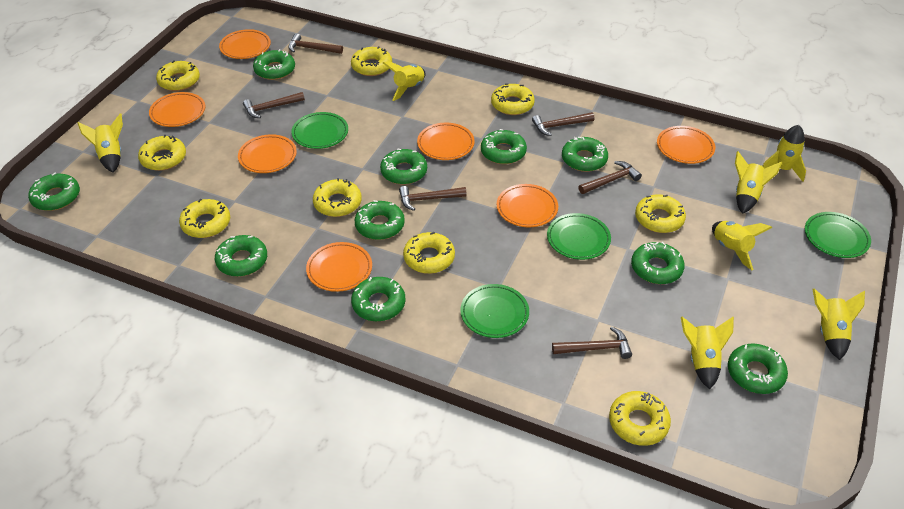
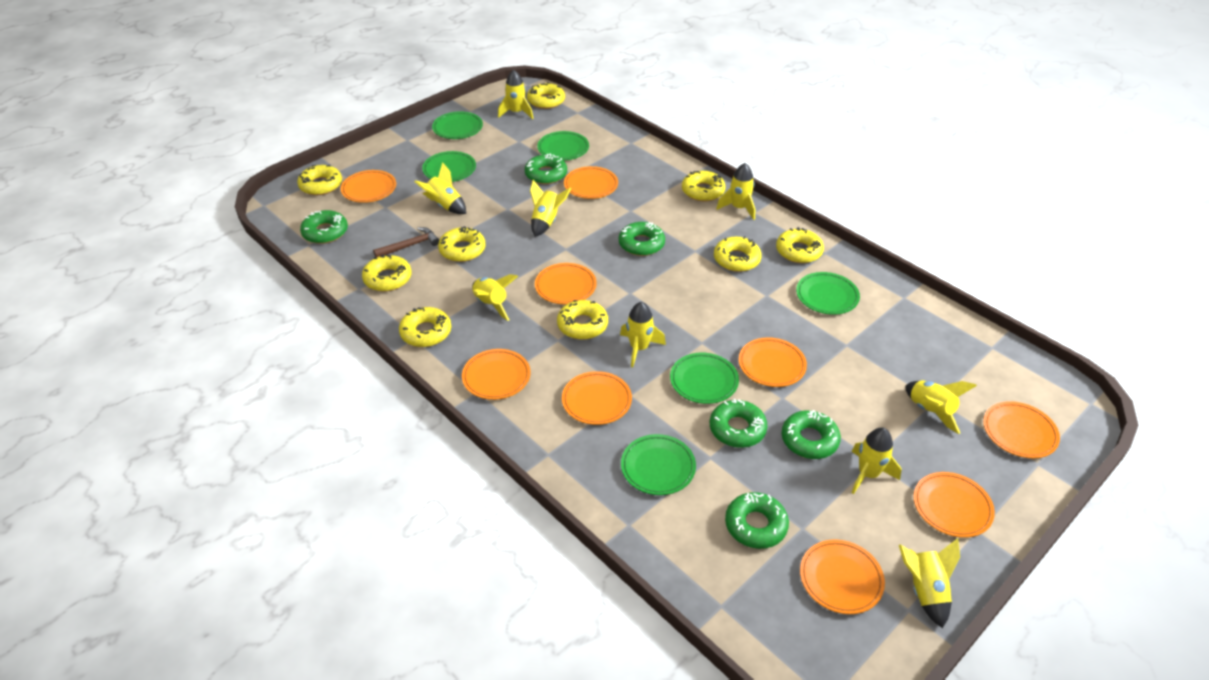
brown hammer: [243,92,305,118] [288,33,343,54] [399,186,467,211] [532,112,594,136] [552,327,632,359] [578,161,642,194] = 6 -> [373,227,439,258] = 1
green donut: [28,173,80,211] [215,235,267,277] [253,49,295,80] [351,277,405,322] [355,200,405,240] [380,148,427,185] [481,129,527,164] [562,136,608,172] [631,242,685,284] [728,344,788,394] = 10 -> [300,210,348,244] [525,154,567,184] [619,222,665,256] [710,399,767,448] [725,492,789,549] [781,410,841,459] = 6
green plate: [291,112,348,149] [460,284,529,338] [547,213,611,260] [805,212,871,258] = 4 -> [422,151,476,182] [432,111,483,139] [537,131,589,160] [621,434,696,495] [670,353,739,404] [796,272,860,315] = 6
orange plate: [149,92,205,127] [219,29,271,59] [238,134,297,173] [306,242,372,292] [417,123,475,160] [497,184,558,227] [657,126,715,164] = 7 -> [341,170,396,203] [462,349,531,400] [535,263,597,304] [562,371,632,425] [564,166,618,199] [739,337,807,387] [800,539,885,614] [913,472,995,538] [983,401,1060,458] = 9
yellow rocket: [78,113,123,173] [383,62,426,101] [681,317,734,389] [712,221,772,270] [735,151,782,214] [763,125,806,182] [813,288,865,360] = 7 -> [414,162,466,214] [472,274,518,321] [498,70,533,119] [530,180,571,237] [620,302,666,367] [716,163,755,220] [851,427,901,494] [899,538,960,628] [906,380,977,434] = 9

